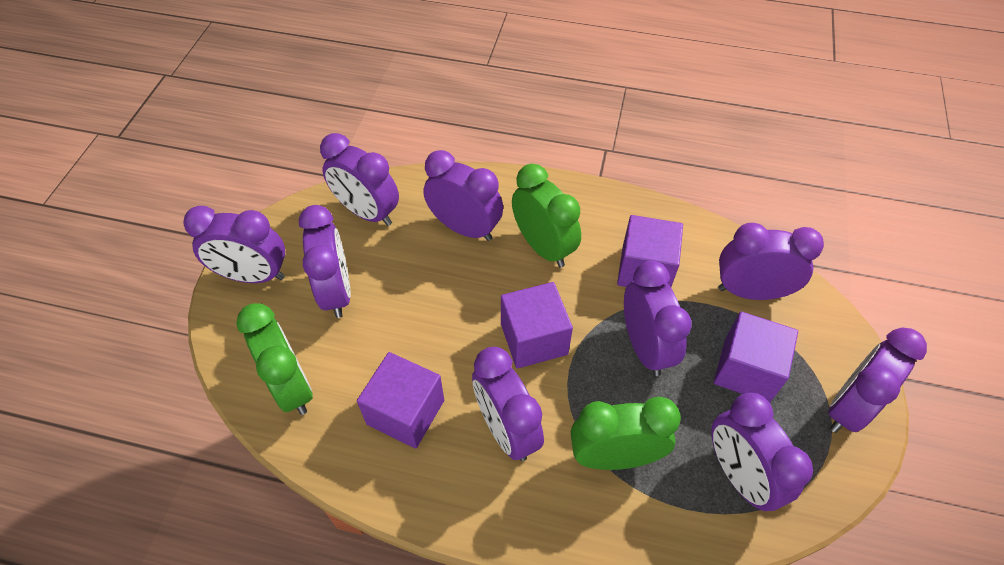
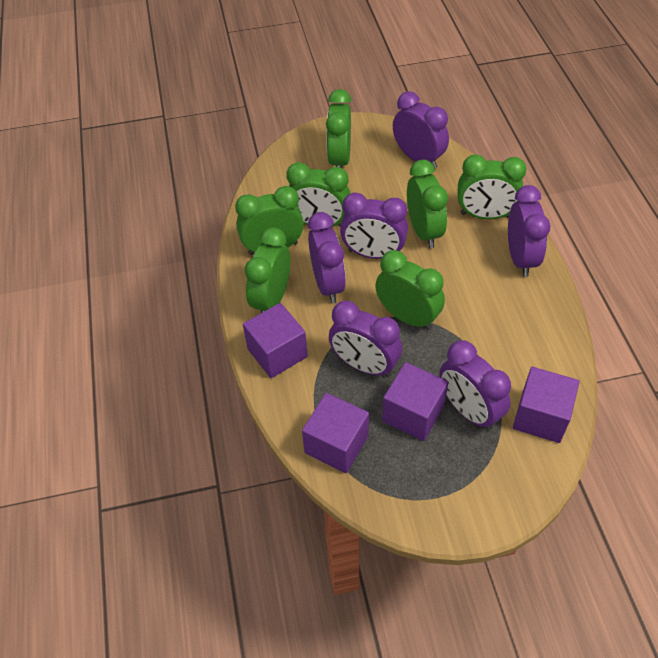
green clock: [236,303,313,415] [512,164,581,268] [571,397,681,470] = 3 -> [235,186,304,255] [245,227,290,313] [286,162,351,227] [326,89,351,168] [375,250,445,330] [407,160,448,248] [457,154,527,219] = 7
purple clock: [183,206,285,283] [299,205,351,318] [320,133,399,226] [423,150,503,241] [472,347,544,461] [624,261,692,376] [711,393,813,511] [718,223,824,300] [828,328,927,433] = 9 -> [308,212,346,303] [329,300,402,377] [340,192,408,259] [393,91,449,169] [439,340,511,430] [508,185,551,277] = 6

